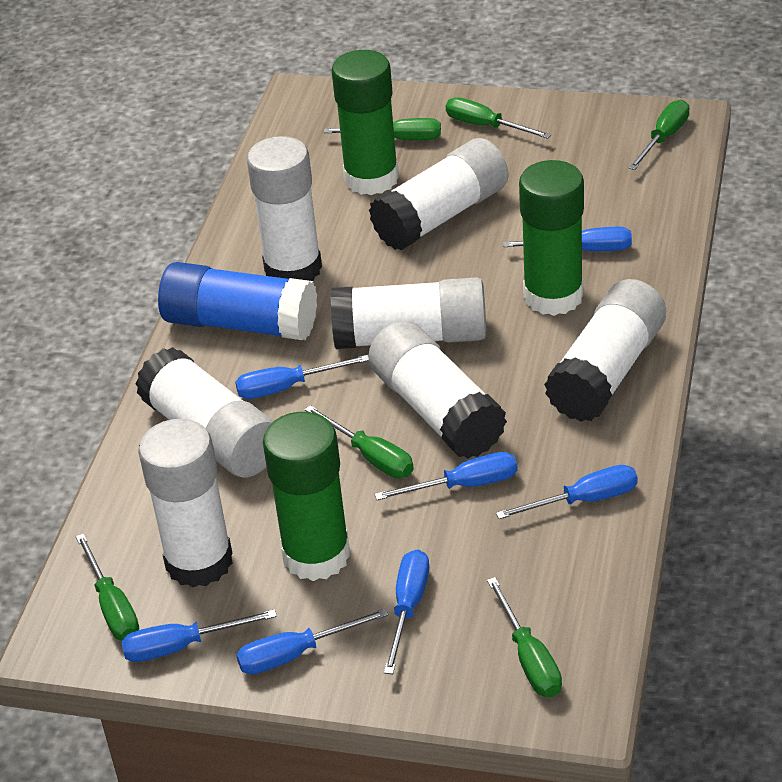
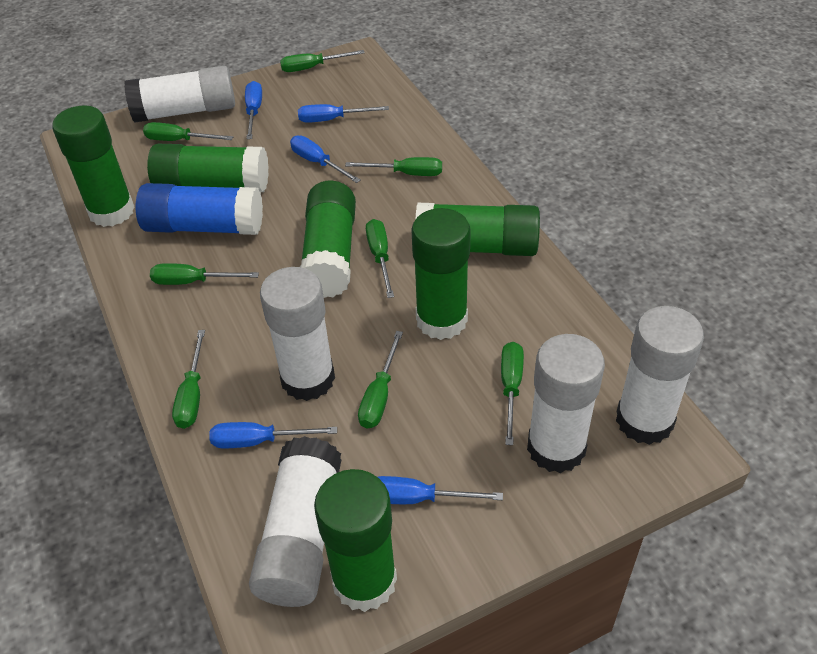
blue screwdriver: [121,609,277,662] [235,355,369,399] [236,608,388,674] [375,452,518,500] [384,549,429,674] [496,465,638,519] [503,227,632,251] = 7 -> [209,422,337,448] [245,81,262,139] [290,136,361,183] [298,104,389,123] [378,476,503,504] = 5
green glue stick: [263,412,351,581] [331,50,399,195] [519,160,584,316] = 3 -> [52,106,135,227] [147,144,269,192] [300,181,356,298] [314,469,397,612] [411,208,471,340] [415,203,540,256] = 6
green screwdriver: [76,533,139,640] [305,405,414,478] [323,118,441,140] [446,97,551,139] [487,577,562,697] [628,100,689,170] = 6 -> [143,122,233,141] [150,263,259,285] [172,330,205,429] [280,50,365,72] [345,157,442,176] [358,331,403,429] [366,219,394,298] [501,342,524,445] = 8
white glue stick: [135,347,273,478] [138,419,233,587] [247,136,322,281] [331,277,486,349] [368,321,507,459] [369,138,508,250] [544,279,666,422] = 7 -> [124,66,235,123] [249,436,341,607] [260,267,335,401] [527,334,605,473] [616,306,704,445] = 5

